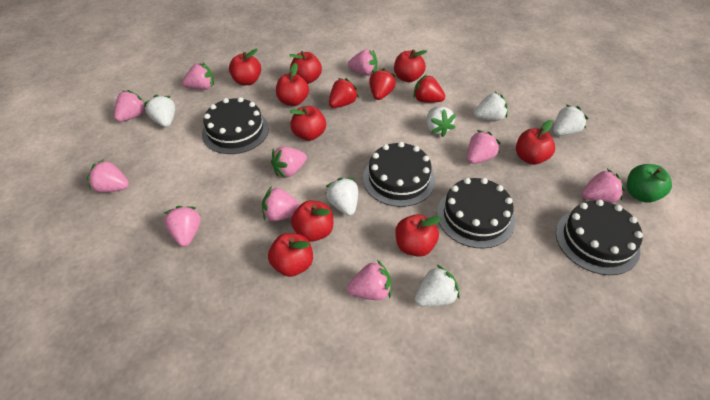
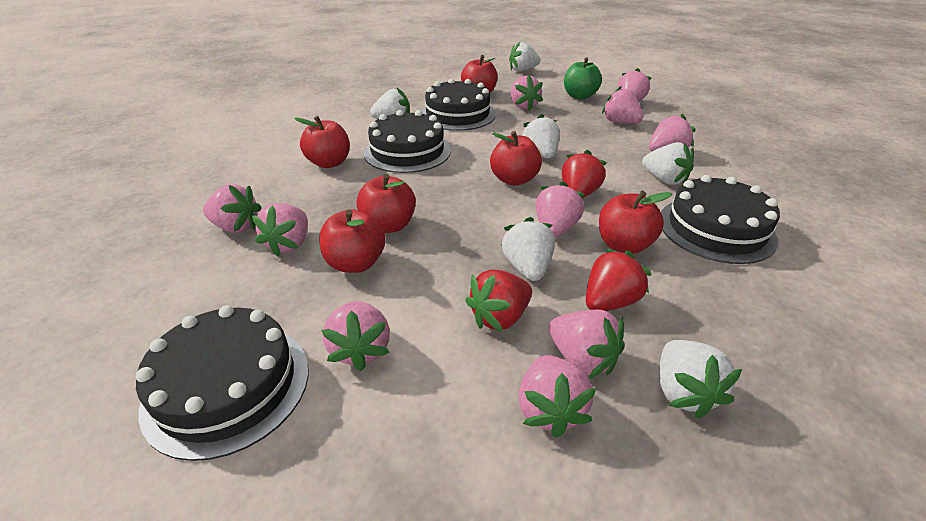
red apple: [229,49,261,85] [268,233,313,277] [276,63,309,106] [289,51,322,84] [289,106,326,141] [291,200,333,242] [394,49,427,82] [395,214,442,257] [516,120,555,165] = 9 -> [294,116,350,168] [319,209,385,273] [356,174,416,233] [461,55,498,93] [490,131,542,186] [599,191,672,254] = 6

